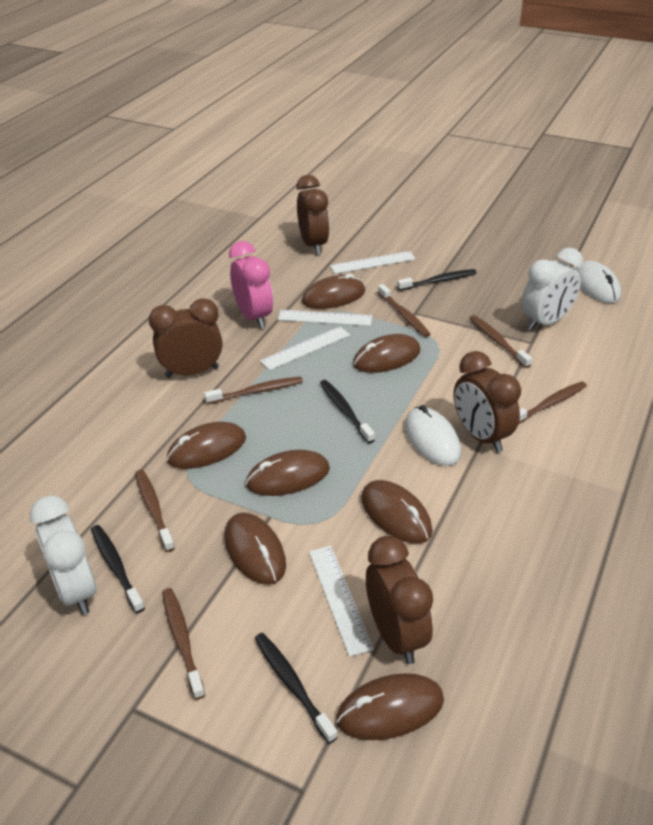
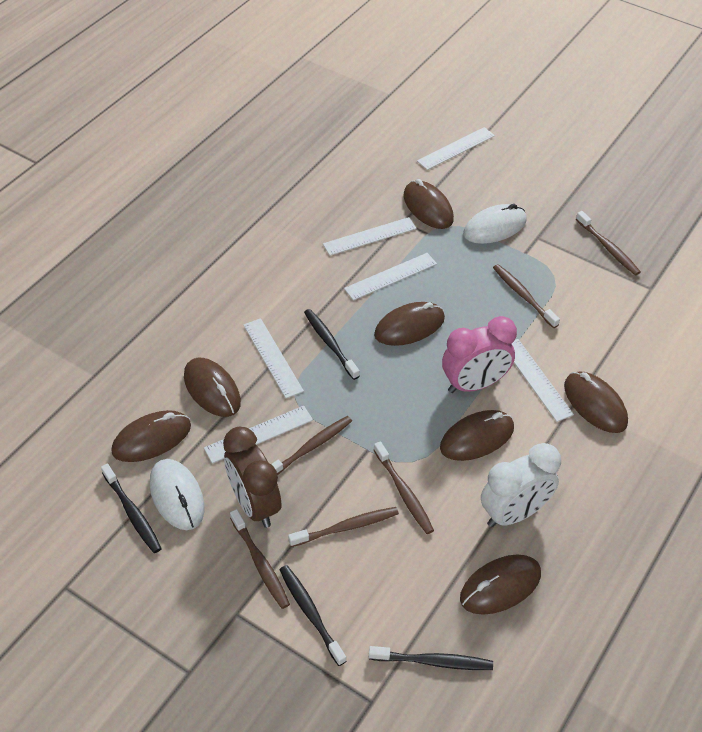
brown clock: [149,299,222,378] [296,175,330,255] [366,536,433,664] [454,351,521,453] = 4 -> [223,427,281,528] = 1
white clock: [30,495,97,615] [521,248,583,331] = 2 -> [481,443,561,527] = 1
white ruler: [260,326,350,370] [278,310,372,326] [309,546,374,657] [330,251,416,274] = 4 -> [204,406,313,463] [243,318,304,398] [323,217,417,256] [344,253,437,300] [417,127,495,170] [511,339,574,422] = 6

